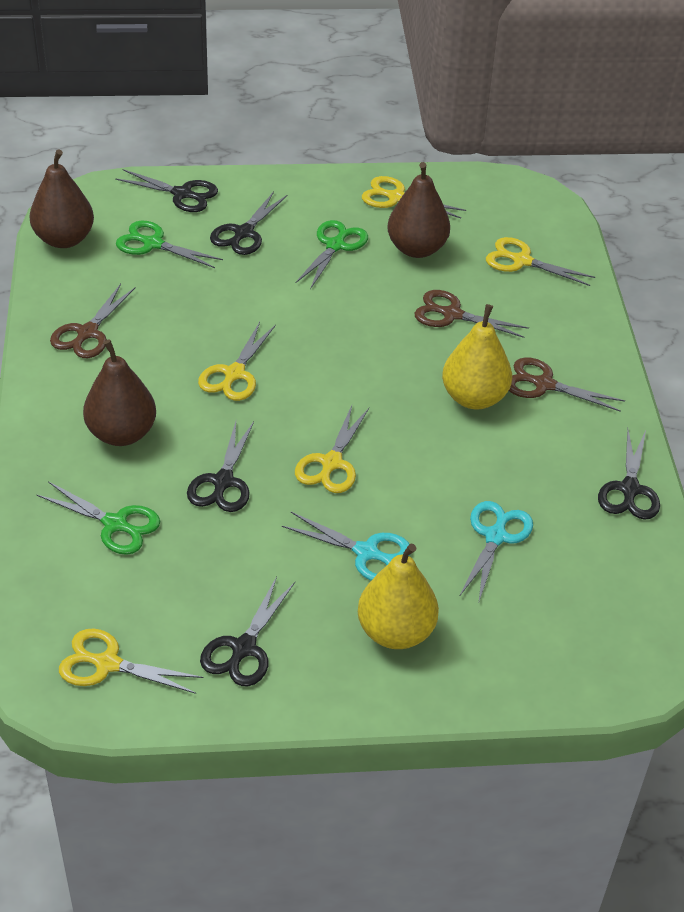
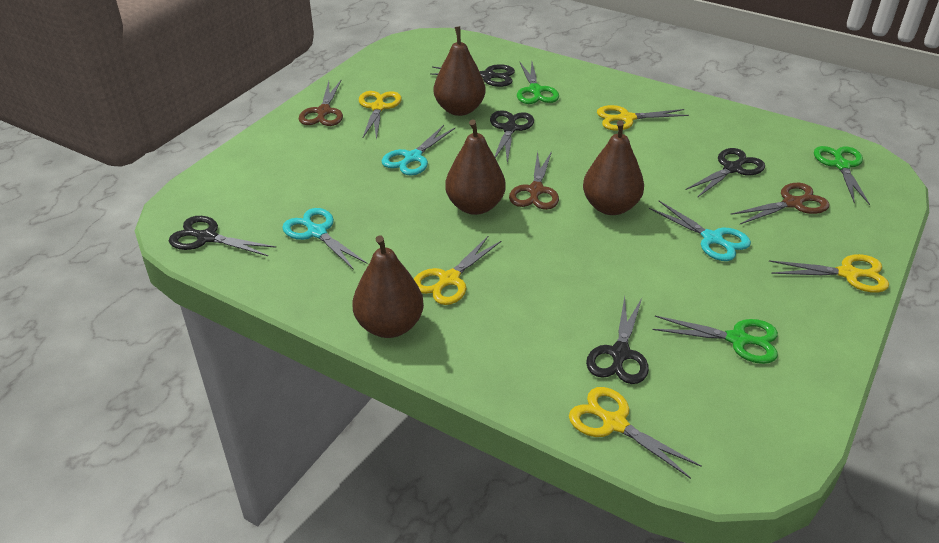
brown pear: [29,150,94,248] [83,340,156,446] [387,162,450,258] = 3 -> [352,235,424,338] [434,26,486,116] [445,120,506,215] [583,120,644,215] = 4
turquoise scissors: [282,512,410,581] [459,501,533,601] = 2 -> [282,208,368,270] [382,125,455,176] [649,201,751,261] = 3
yellow pear: [358,544,439,649] [442,304,512,409] = 2 -> none = 0

